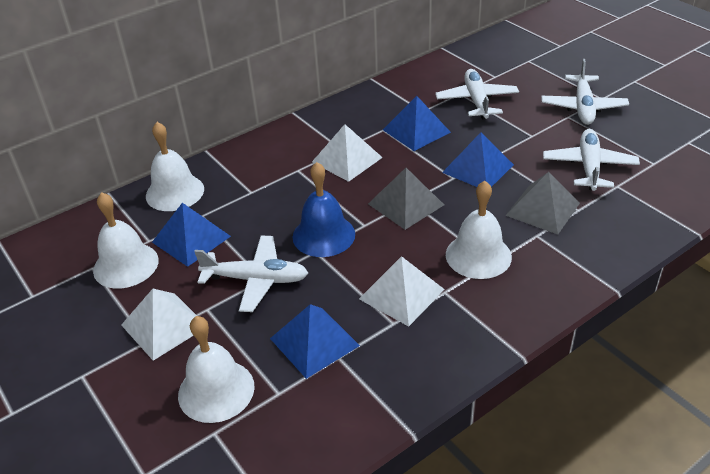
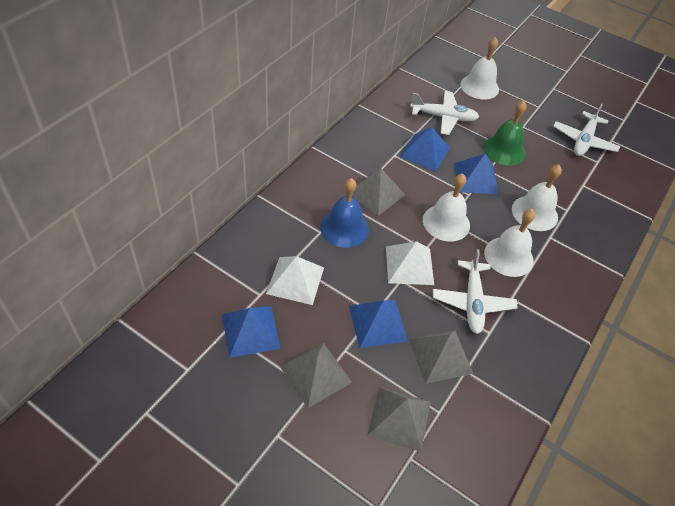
green bell: none = 0 -> [483,101,526,166] = 1
grey pyramid: [368,168,444,230] [505,172,580,235] = 2 -> [280,343,352,408] [352,169,405,216] [367,387,431,451] [409,330,473,384] = 4
white plane: [194,235,308,312] [435,69,519,120] [541,59,629,125] [543,129,640,191] = 4 -> [410,91,479,135] [433,249,518,334] [553,103,620,156] = 3
white pyramid: [121,289,197,361] [312,124,383,182] [359,256,445,327] = 3 -> [266,256,324,305] [386,241,434,285] = 2

